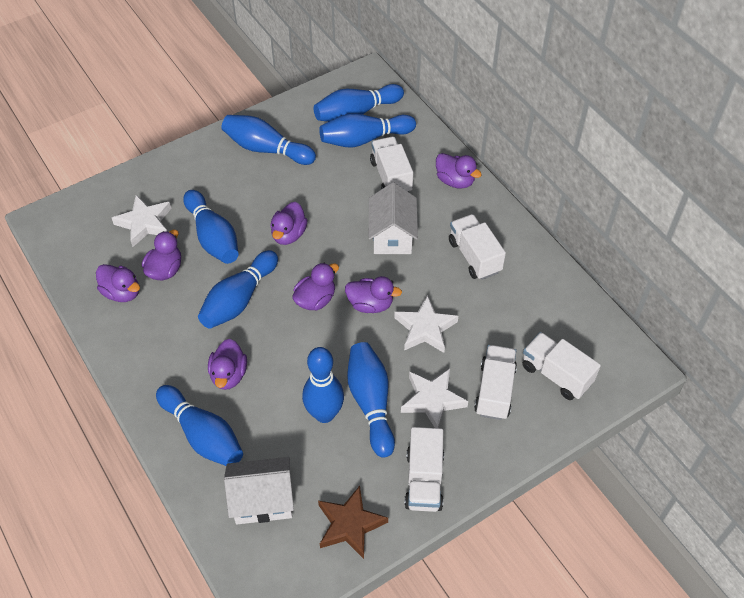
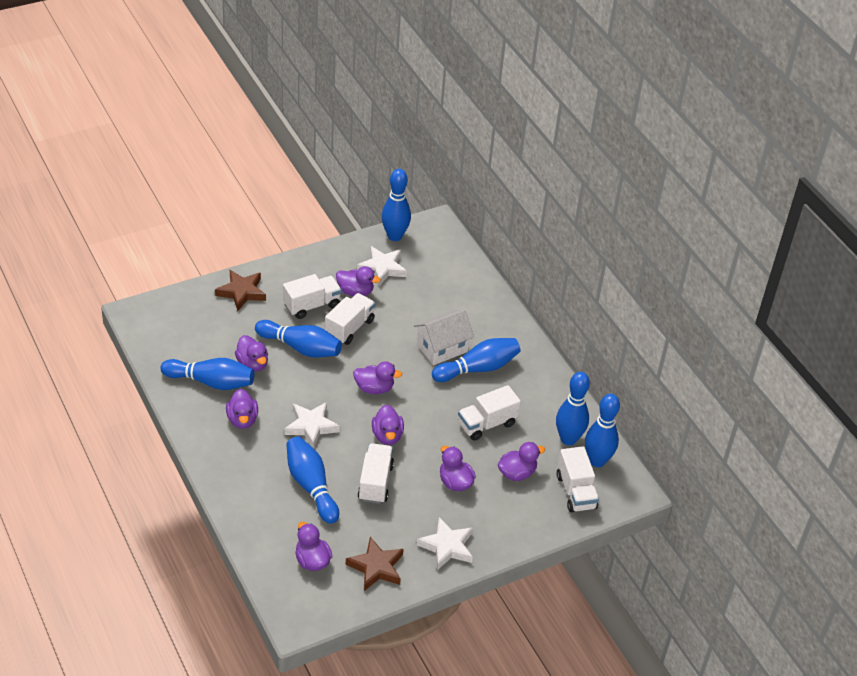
blue bowling pin: [156,385,243,466] [183,190,239,264] [198,250,278,329] [221,115,316,165] [302,347,344,423] [314,84,404,122] [319,113,416,148] [347,342,395,457] = 8 -> [161,358,254,390] [255,320,342,358] [286,436,339,524] [381,169,411,241] [432,338,520,382] [556,372,590,445] [585,394,620,467] = 7
brown star: [318,486,388,559] = 1 -> [215,270,266,311] [346,537,404,591] = 2
purple duck: [96,264,140,302] [142,230,181,280] [208,339,247,390] [270,202,308,245] [292,263,339,310] [345,276,402,313] [436,153,482,189] = 7 -> [226,389,258,429] [235,335,268,372] [295,522,333,571] [336,266,381,296] [353,361,402,394] [372,405,404,445] [440,446,476,491] [498,442,545,481] = 8
white house: [224,457,294,524] [369,183,418,254] = 2 -> [414,309,474,365] = 1

